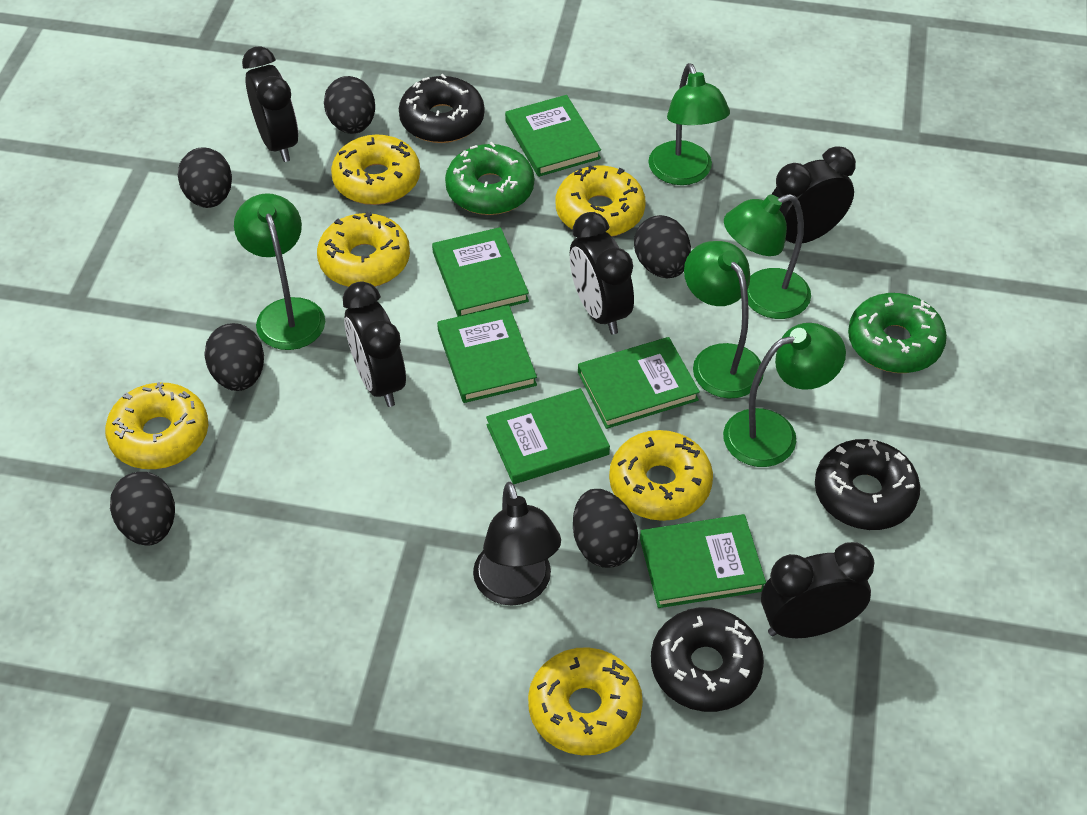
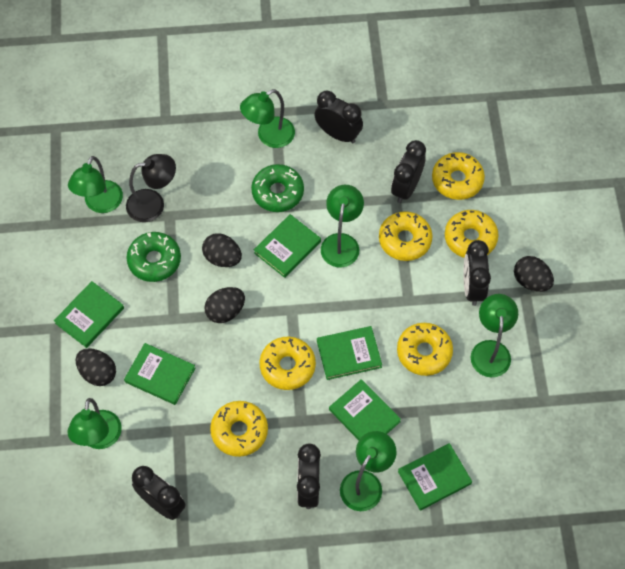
black donut: [399,74,485,143] [651,607,764,712] [815,439,920,530] = 3 -> none = 0
black egg: [110,472,175,546] [178,147,232,208] [204,323,264,391] [324,76,375,134] [573,489,638,568] [634,215,691,278] = 6 -> [76,348,116,386] [202,233,242,267] [204,287,245,323] [514,256,554,292] = 4
green lamp: [234,193,325,350] [648,63,730,185] [684,241,764,398] [723,323,846,467] [724,194,811,319] = 5 -> [67,398,122,449] [68,156,123,213] [240,89,295,148] [321,185,364,268] [340,431,396,511] [471,294,518,377] = 6

